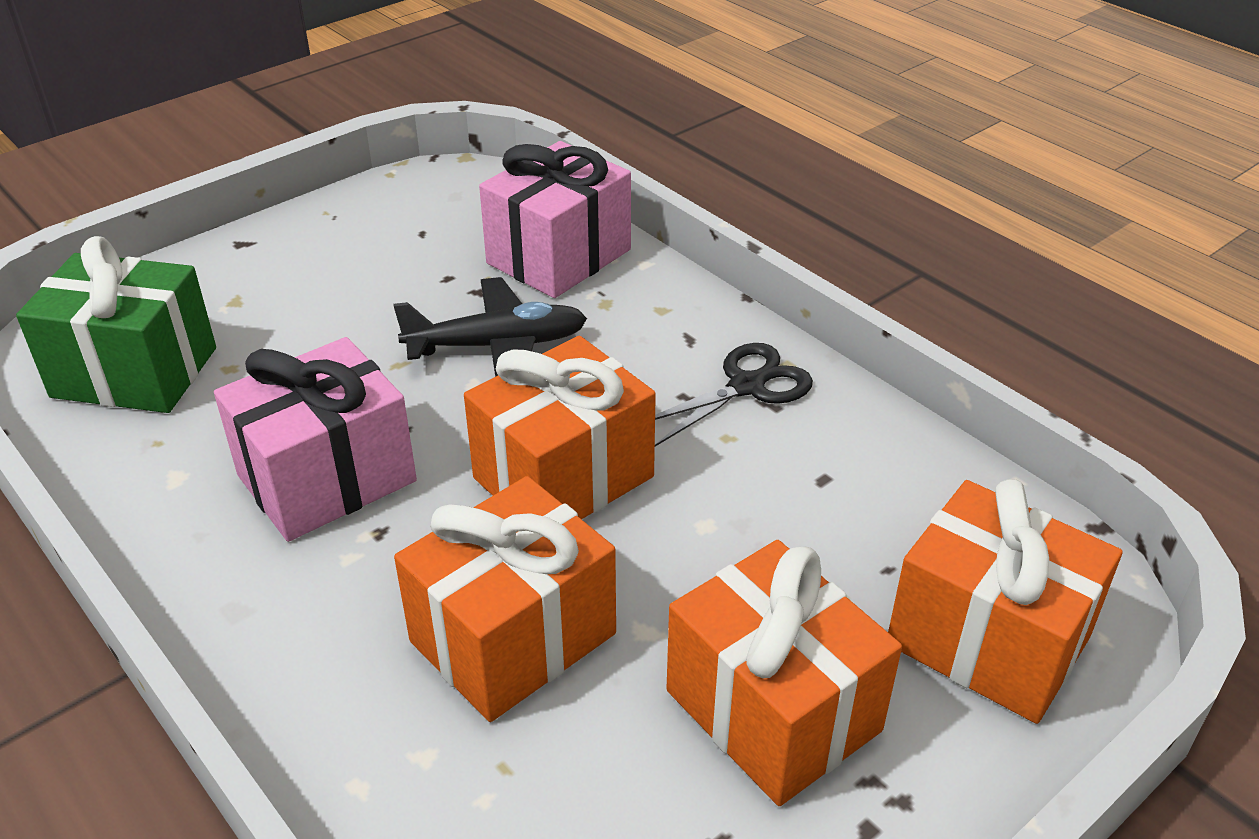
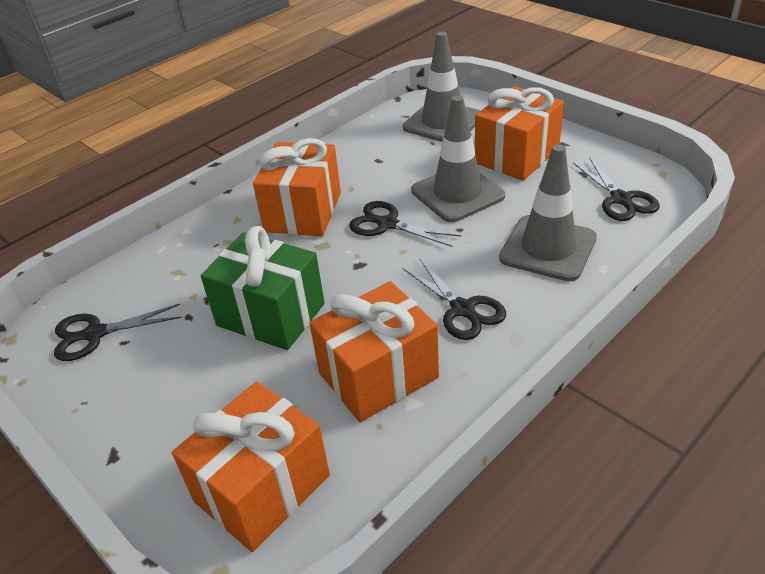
black plane: [393,277,587,377] = 1 -> none = 0
black scissors: [655,343,813,446] = 1 -> [54,304,182,361] [349,201,461,247] [403,258,506,340] [573,157,660,221] = 4
grey traffic cone: none = 0 -> [403,31,480,142] [411,95,505,222] [499,144,597,281] = 3
pink gift: [214,337,417,542] [479,141,631,298] = 2 -> none = 0

